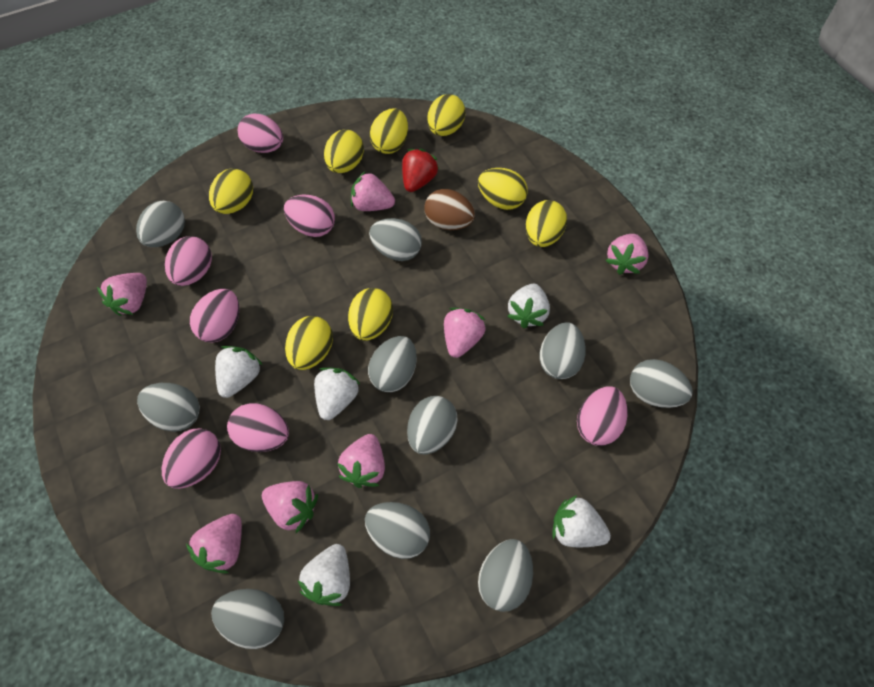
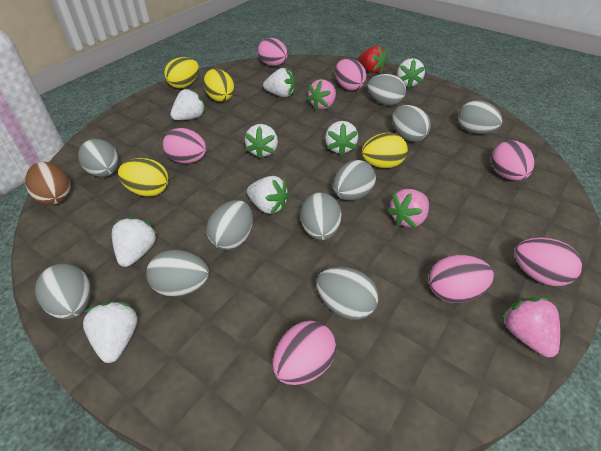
pink strawberry: [97,273,147,316] [186,514,242,574] [262,481,318,533] [337,434,385,488] [351,171,395,211] [444,308,486,358] [605,234,648,275] = 7 -> [307,79,336,110] [387,189,429,228] [501,297,560,357] = 3
white strawberry: [215,346,263,398] [298,544,350,606] [314,368,361,420] [507,283,550,329] [552,495,611,547] = 5 -> [83,302,138,363] [112,217,157,267] [170,88,206,120] [245,124,278,159] [247,176,290,214] [263,68,295,97] [325,121,358,156] [397,58,425,88] = 8
yellow egg: [209,168,253,214] [285,316,333,370] [324,129,364,173] [348,288,393,341] [370,108,408,154] [427,94,466,136] [478,168,528,210] [525,200,567,247] = 8 -> [118,158,169,196] [164,57,199,88] [204,69,234,102] [362,132,408,168] = 4

